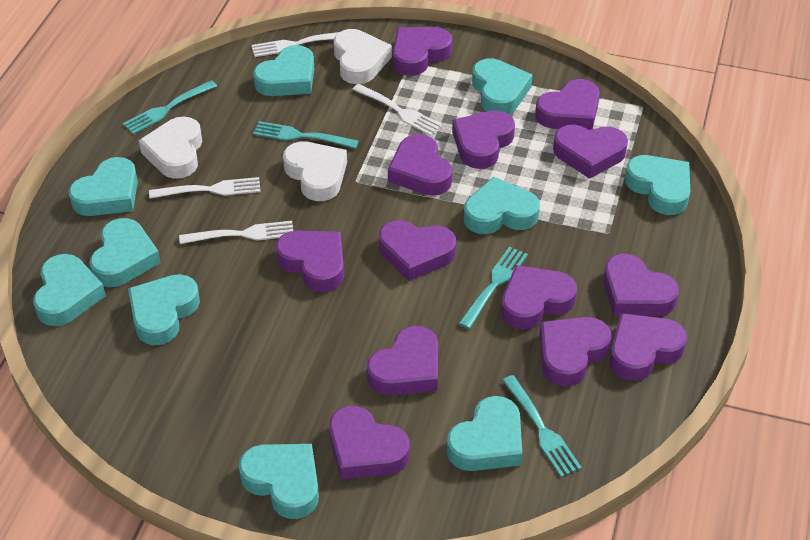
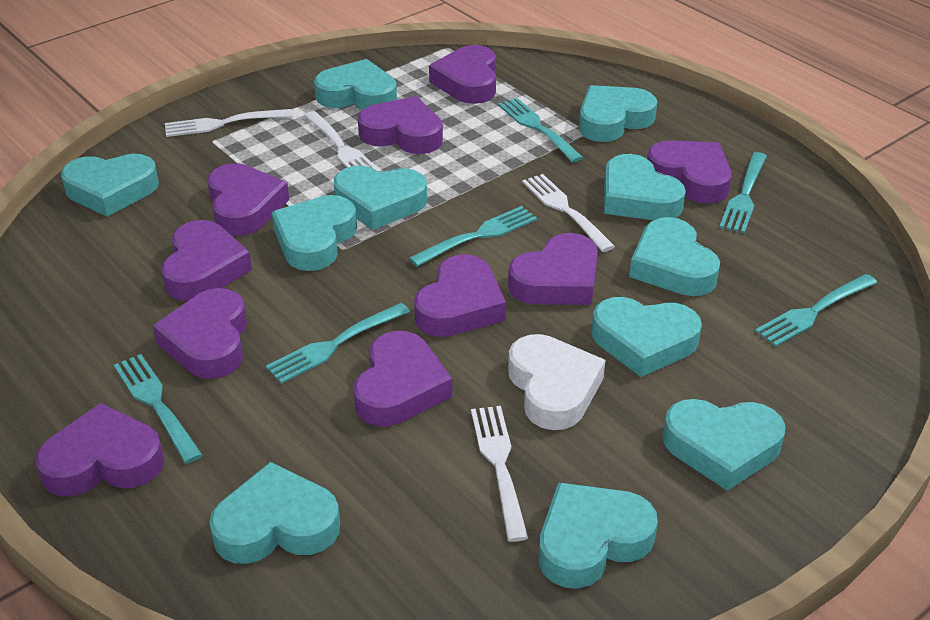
purple heart: [276,231,344,292] [329,406,410,480] [367,326,438,395] [379,220,456,281] [388,134,452,196] [392,27,452,76] [452,110,515,169] [501,265,577,330] [535,79,600,130] [539,317,611,386] [553,125,628,179] [603,254,679,316] [609,313,687,381] = 13 -> [35,403,164,497] [153,288,247,379] [162,220,252,301] [207,163,289,236] [354,331,452,426] [358,96,443,154] [414,254,506,337] [429,45,496,104] [508,233,598,305] [647,140,732,204] = 10
turquoise fork: [123,80,217,134] [253,121,359,149] [458,246,528,329] [502,375,582,477] = 4 -> [114,354,203,464] [266,303,410,384] [409,206,537,267] [498,98,583,162] [719,152,767,233] [755,274,877,347] = 6
turquoise heart: [33,254,106,326] [68,157,138,216] [90,218,161,287] [128,274,200,345] [238,444,319,519] [253,45,314,96] [447,396,522,471] [464,176,540,234] [472,58,533,114] [625,155,690,215] = 10 -> [61,154,159,217] [209,462,340,564] [272,195,357,271] [314,59,397,110] [334,166,427,230] [539,482,658,589] [579,85,657,142] [591,297,702,377] [604,154,686,220] [629,217,720,296] [663,399,786,491] = 11
white heart: [139,117,202,179] [283,141,347,201] [334,29,392,84] = 3 -> [508,334,606,430] = 1

